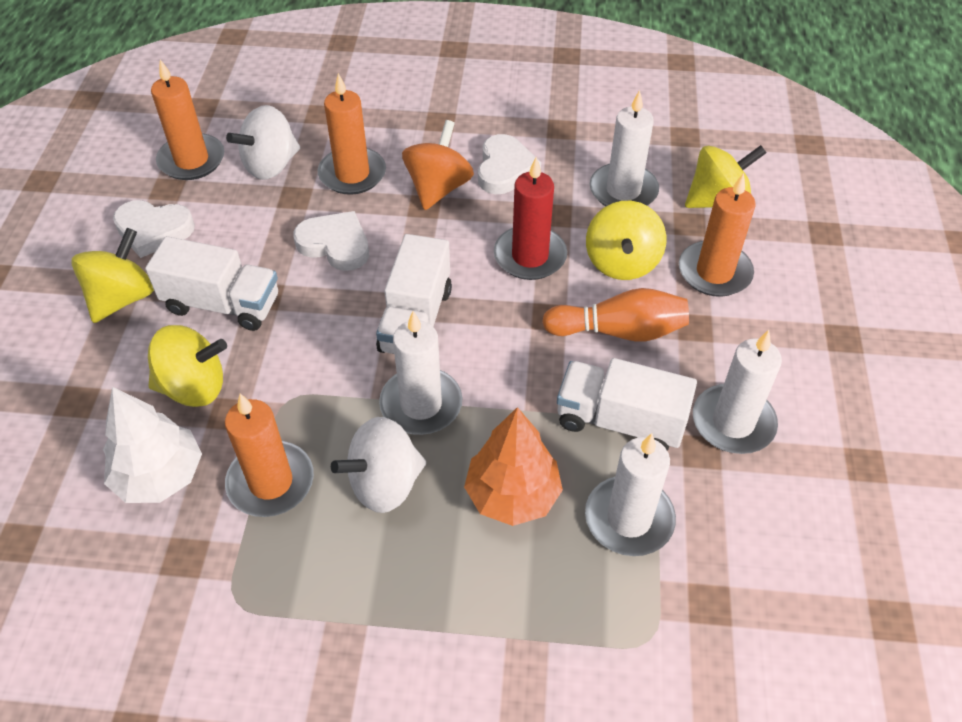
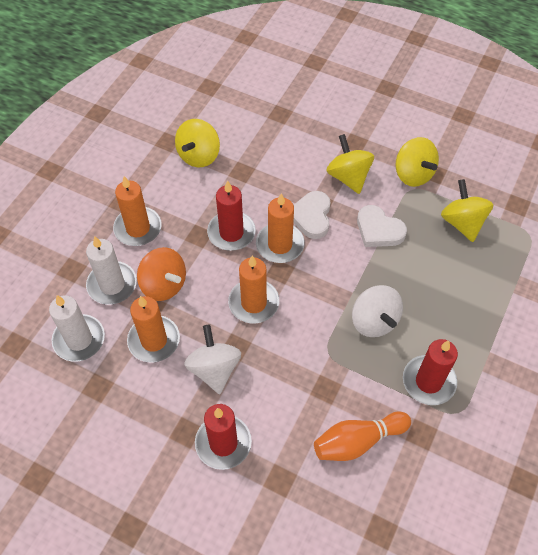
orange tree: [464,407,563,526] = 1 -> none = 0
red candle: [494,157,567,280] = 1 -> [195,404,252,470] [207,181,256,251] [403,339,458,405] = 3
white candle: [379,311,462,435] [585,433,676,556] [590,90,659,207] [693,330,782,454] = 4 -> [49,295,105,362] [86,236,137,305] = 2
white heart: [113,200,195,258] [293,211,369,271] [478,134,541,194] = 3 -> [293,191,331,239] [357,205,407,247] = 2
white tree: [103,387,202,503] = 1 -> none = 0
white truck: [145,236,278,331] [376,234,452,354] [557,358,697,451] = 3 -> none = 0

